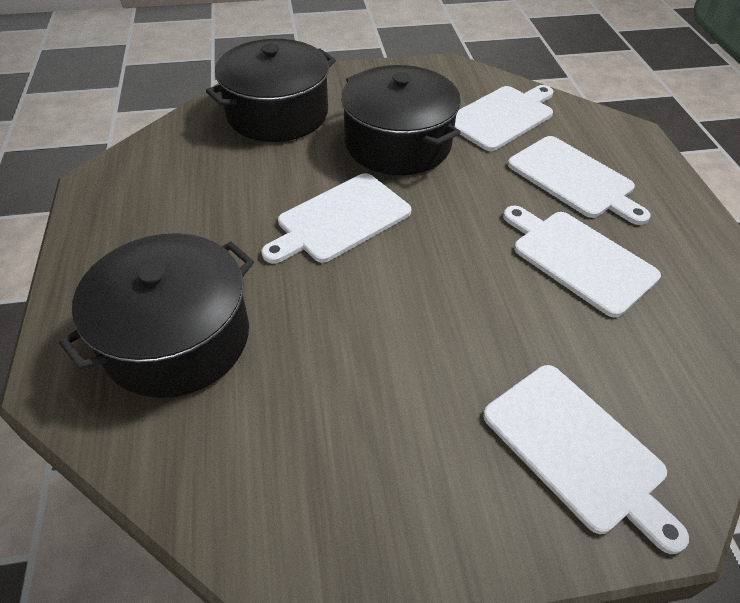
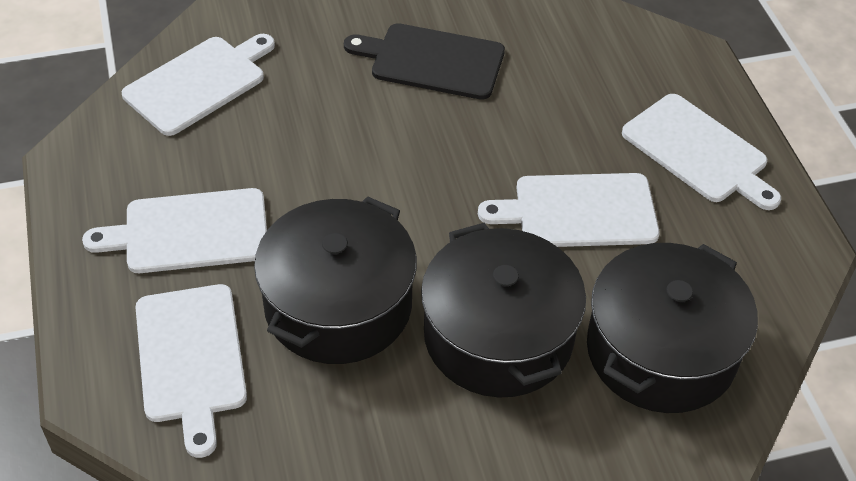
black cutting board: none = 0 -> [344,23,505,100] = 1

